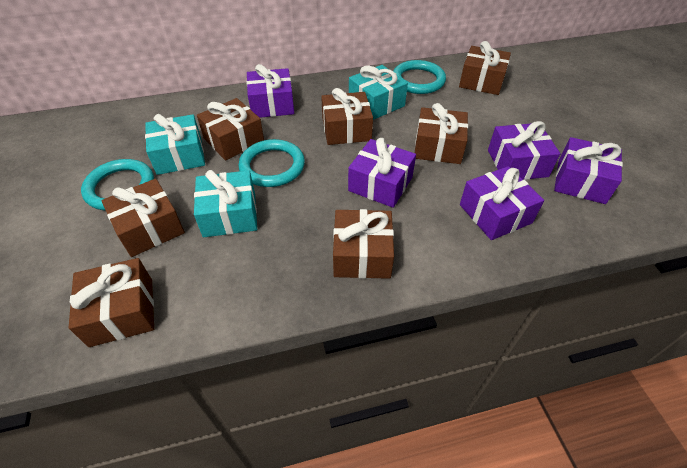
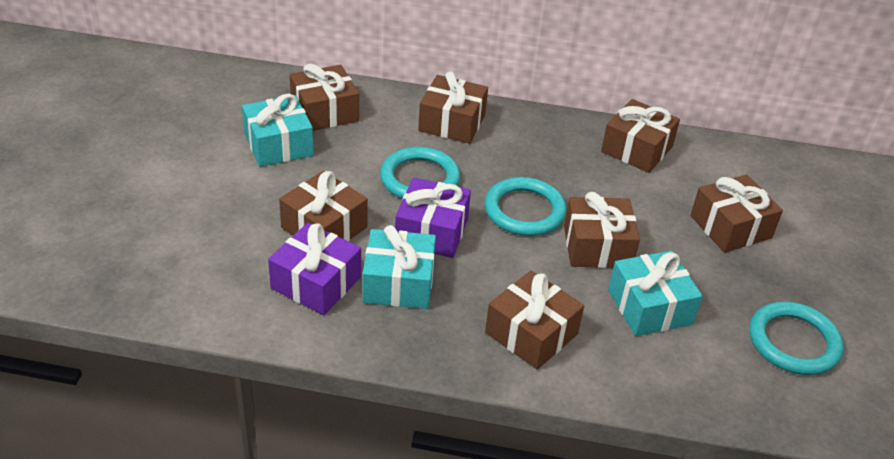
purple gift: [247,64,294,118] [348,138,416,208] [460,166,544,240] [488,121,560,180] [554,137,623,204] = 5 -> [268,223,361,315] [395,177,471,258] = 2

